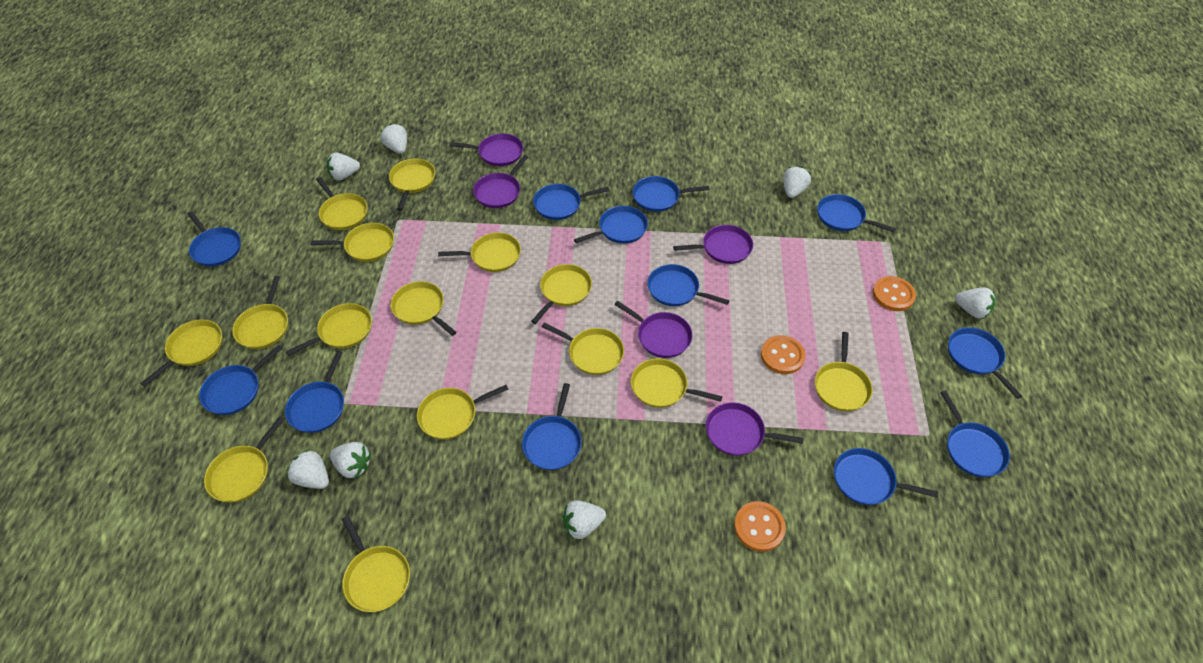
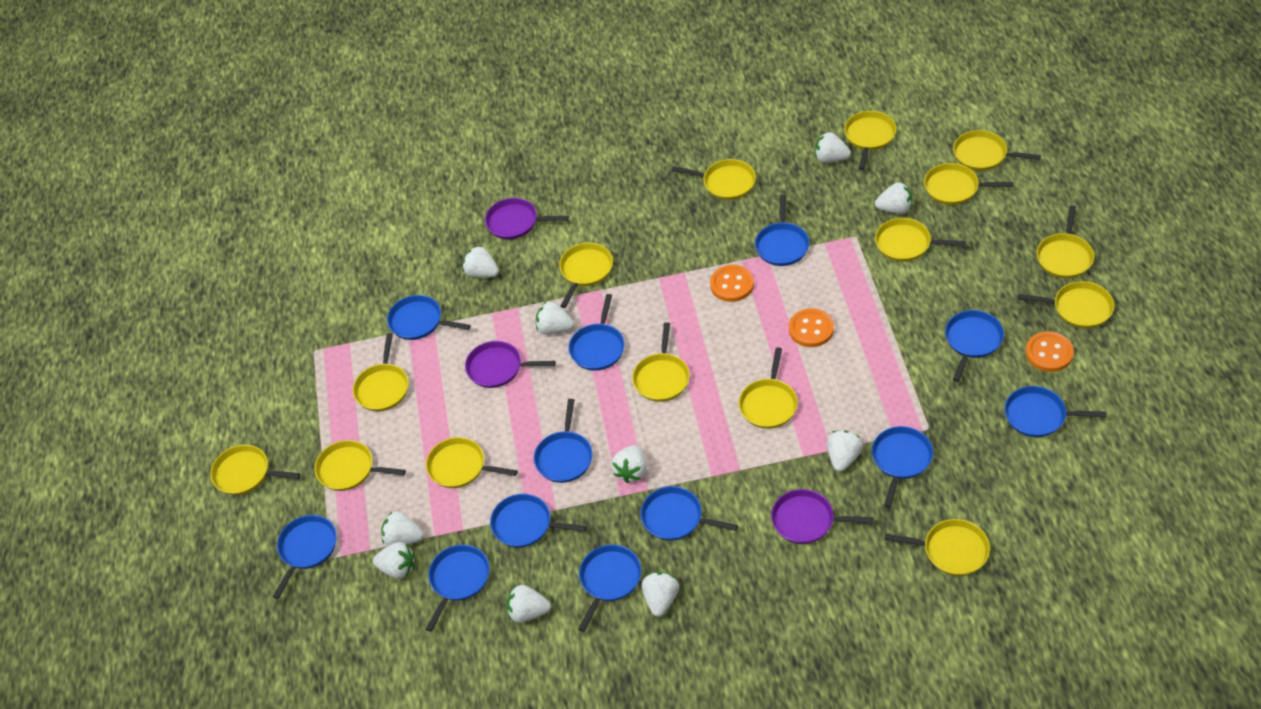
purple pan: [450,133,523,166] [473,155,528,208] [614,301,692,358] [673,225,753,264] [706,403,804,456] = 5 -> [465,341,556,388] [485,198,569,239] [771,489,873,544] = 3
white strawberry: [287,450,329,489] [327,152,360,181] [330,442,371,478] [381,124,407,154] [562,500,606,539] [783,166,811,198] [955,288,995,318] = 7 -> [373,542,414,579] [381,512,424,546] [463,245,499,278] [507,585,551,623] [536,302,574,334] [611,445,646,483] [641,572,679,617] [815,132,851,163] [827,430,863,472] [875,182,912,214] = 10

